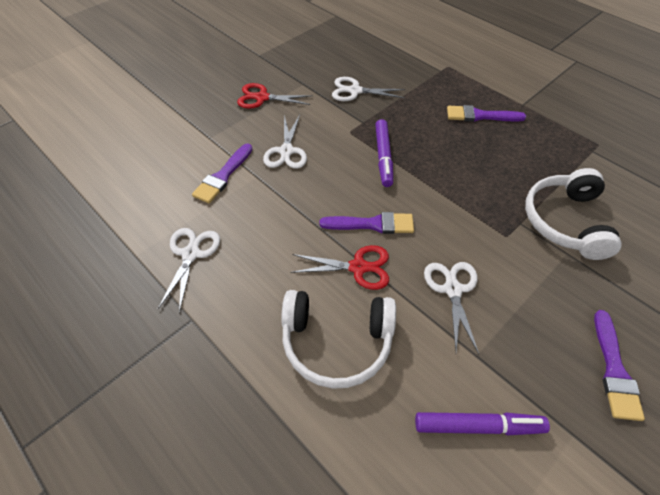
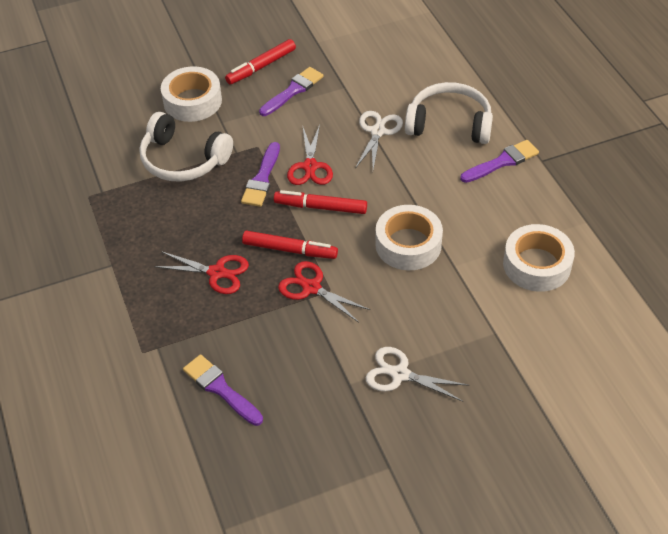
purple marker: [375,119,393,187] [415,412,550,435] = 2 -> none = 0
red marker: none = 0 -> [225,39,296,85] [242,231,338,259] [274,190,367,214] = 3
red scissors: [237,83,313,109] [291,245,389,290] = 2 -> [154,251,249,294] [278,261,370,323] [287,125,333,185] = 3
white scissors: [158,228,220,313] [263,115,307,169] [332,77,405,101] [424,262,479,354] = 4 -> [355,111,403,169] [365,347,469,402] = 2
white tape: none = 0 -> [161,66,222,122] [375,205,443,270] [503,224,575,292] = 3

